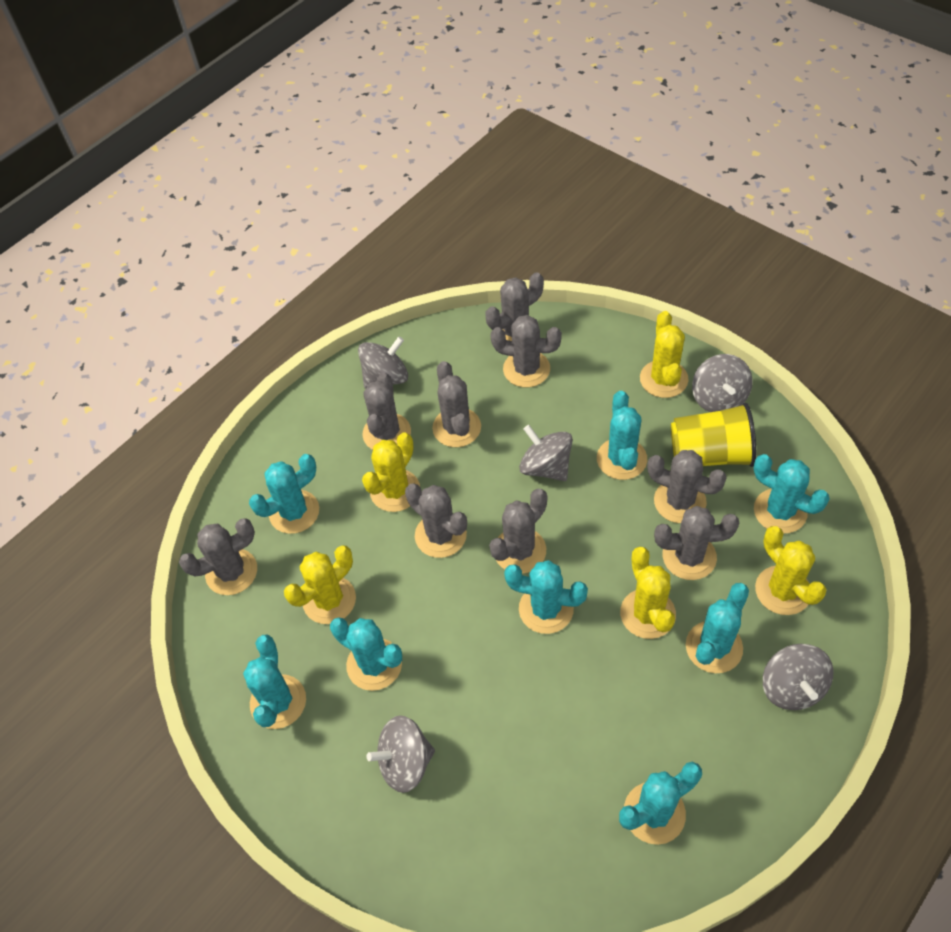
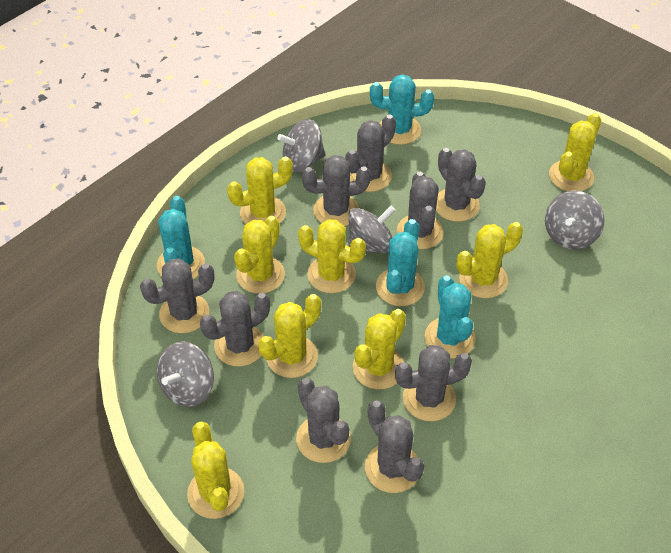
grey spinning top: [358,337,408,389] [367,715,435,793] [519,425,573,481] [692,354,753,412] [763,644,834,710] = 5 -> [157,341,214,407] [277,119,326,172] [348,205,395,253] [545,190,605,249] = 4
turquoise cactus: [243,635,306,729] [249,454,319,534] [330,617,402,691] [504,560,588,634] [597,391,647,480] [619,762,702,845] [686,583,749,673] [754,454,830,534] = 8 -> [157,196,205,279] [370,74,434,145] [376,219,425,306] [425,275,476,359] = 4
yellow cactus: [284,545,356,624] [362,432,420,512] [620,547,676,639] [640,311,688,398] [755,526,827,615] = 5 -> [187,422,244,519] [227,157,293,224] [234,216,285,294] [258,294,321,378] [298,219,366,293] [353,309,406,390] [457,222,523,298] [549,113,601,191] = 8
yellow cup: [671,403,756,467] = 1 -> none = 0

